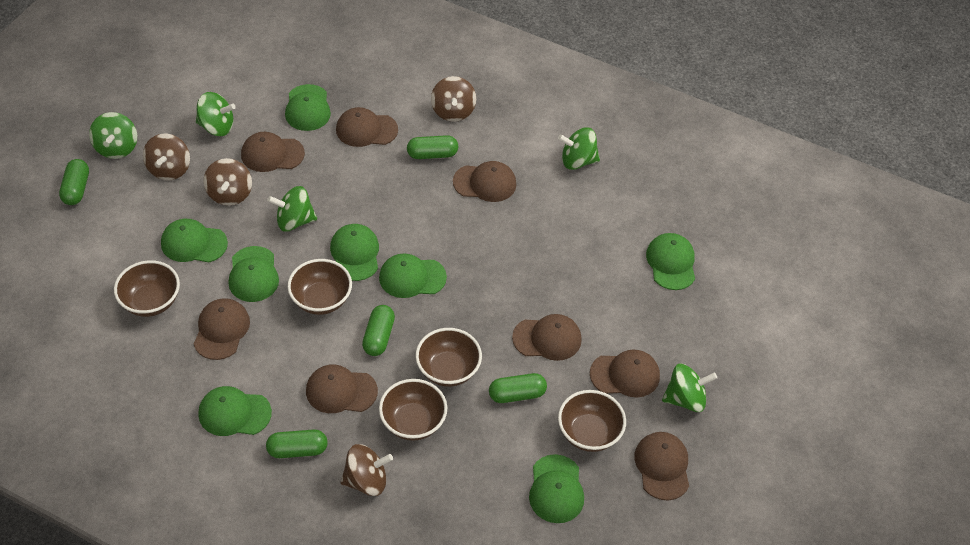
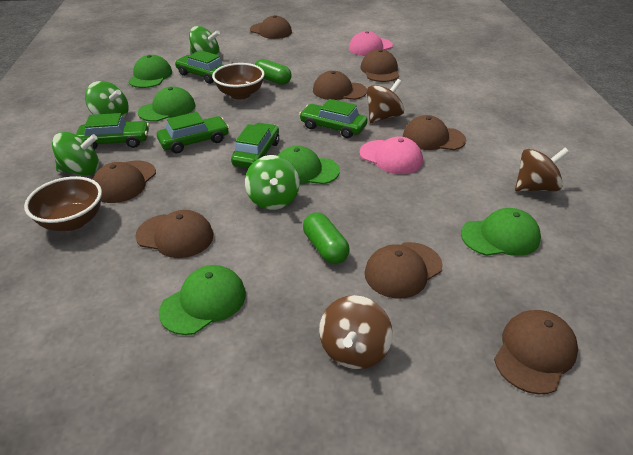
brown bowl: [114,260,180,317] [287,259,352,315] [379,379,447,441] [415,328,482,387] [558,390,626,452] = 5 -> [24,176,102,231] [212,63,265,99] = 2
brown spinning top: [143,134,190,180] [204,158,252,206] [341,444,393,496] [431,76,476,122] = 4 -> [319,295,393,369] [367,79,404,123] [515,148,569,192] = 3
green cap: [161,219,228,262] [198,386,272,436] [229,246,279,302] [285,84,331,131] [330,224,379,281] [379,254,447,298] [529,454,584,523] [646,233,695,290] = 8 -> [128,55,172,88] [138,86,195,122] [159,265,246,335] [277,146,340,184] [461,208,541,256] = 5
green capsule: [59,159,89,205] [266,429,328,458] [362,305,395,356] [407,135,458,159] [489,373,547,403] = 5 -> [254,59,292,85] [303,212,350,264] = 2
green car: none = 0 -> [76,113,149,150] [157,112,229,153] [175,50,224,84] [231,123,279,168] [299,99,367,138] = 5
green spinning top: [89,112,137,159] [196,92,236,136] [267,186,317,231] [558,127,600,170] [662,364,717,412] = 5 -> [52,132,99,175] [85,81,128,118] [189,26,220,55] [245,155,300,210] = 4
pink cap: none = 0 -> [349,31,393,56] [359,136,423,174] = 2

